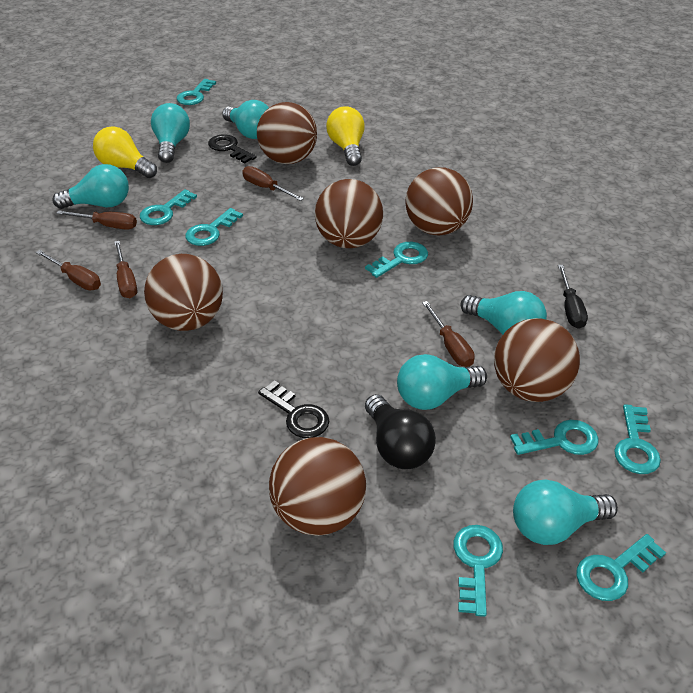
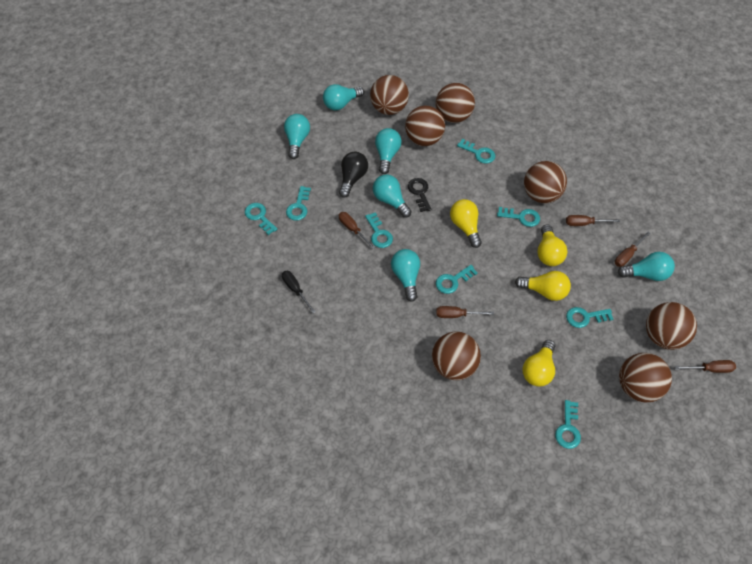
black key: [208,134,256,164] [258,380,329,438] = 2 -> [408,178,431,212] = 1
brown ball: [144,254,223,331] [257,102,317,164] [269,437,366,536] [315,179,383,248] [405,167,473,235] [494,318,580,402] = 6 -> [370,75,409,115] [405,106,445,146] [432,332,481,380] [436,83,475,123] [524,161,567,203] [619,353,672,403] [646,302,697,350] = 7
yellow light bulb: [93,126,157,178] [326,106,365,166] = 2 -> [450,199,482,248] [515,271,571,301] [523,340,555,387] [537,224,567,266] = 4

